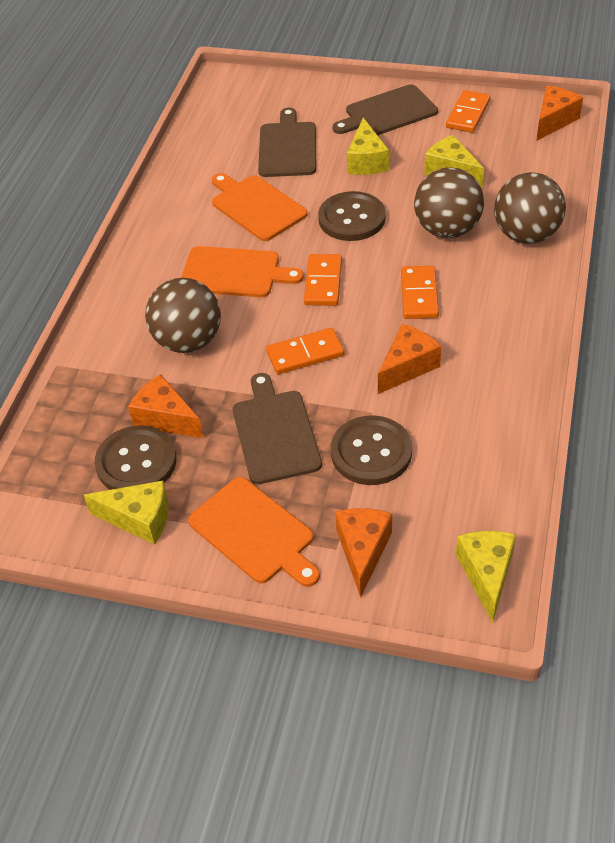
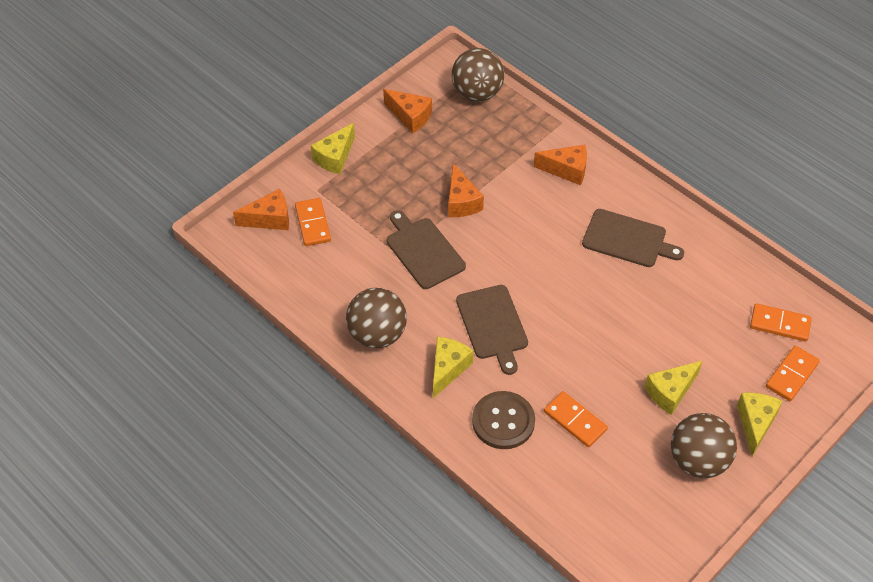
brown button: [95,425,176,490] [318,191,386,241] [331,415,412,485] = 3 -> [472,391,535,449] = 1
orange cutting board: [181,246,304,297] [188,477,320,587] [212,173,308,241] = 3 -> none = 0

